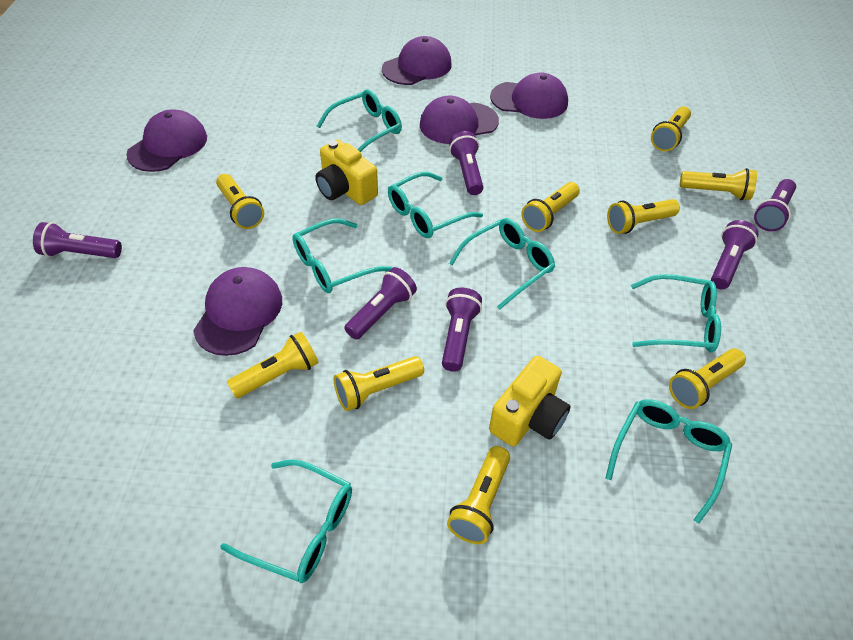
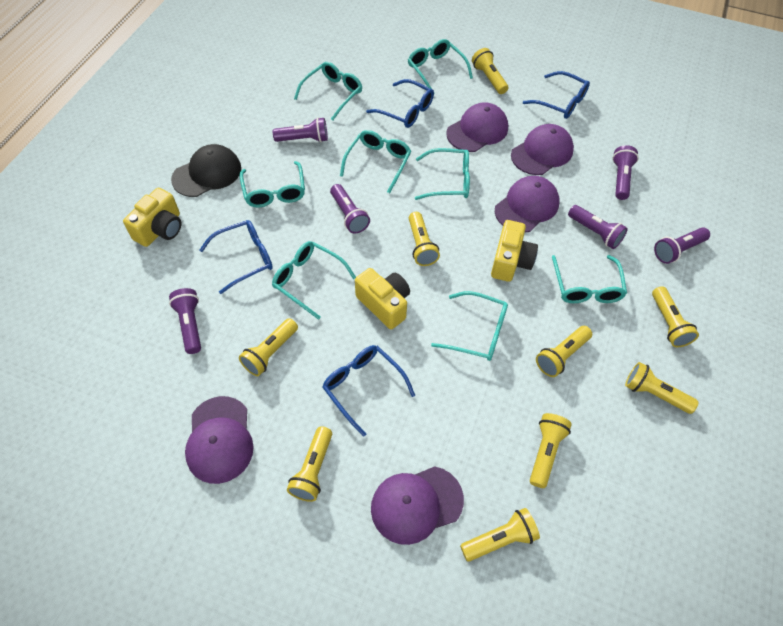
black cap: none = 0 -> [171,144,241,197] = 1
blue glasses: none = 0 -> [200,220,273,294] [322,345,415,437] [366,79,434,128] [523,71,590,119] = 4
turquoise glasses: [220,459,352,583] [292,219,393,293] [317,89,402,152] [388,172,483,238] [449,218,555,310] [606,399,732,524] [631,274,721,353] = 7 -> [240,161,305,208] [272,241,356,320] [294,62,362,121] [340,130,411,193] [408,39,473,89] [415,148,470,200] [431,291,508,361] [552,255,627,303] = 8
yellow camera: [315,139,378,205] [489,356,570,446] = 2 -> [123,187,181,247] [355,268,410,329] [491,220,538,282] = 3

